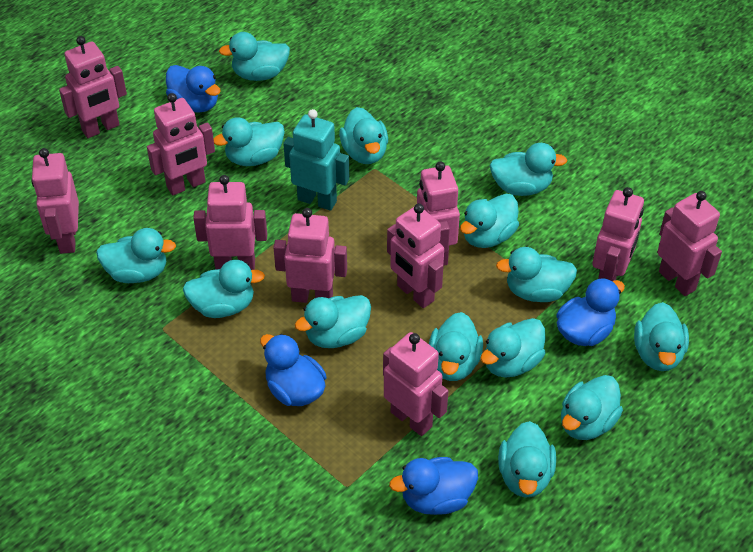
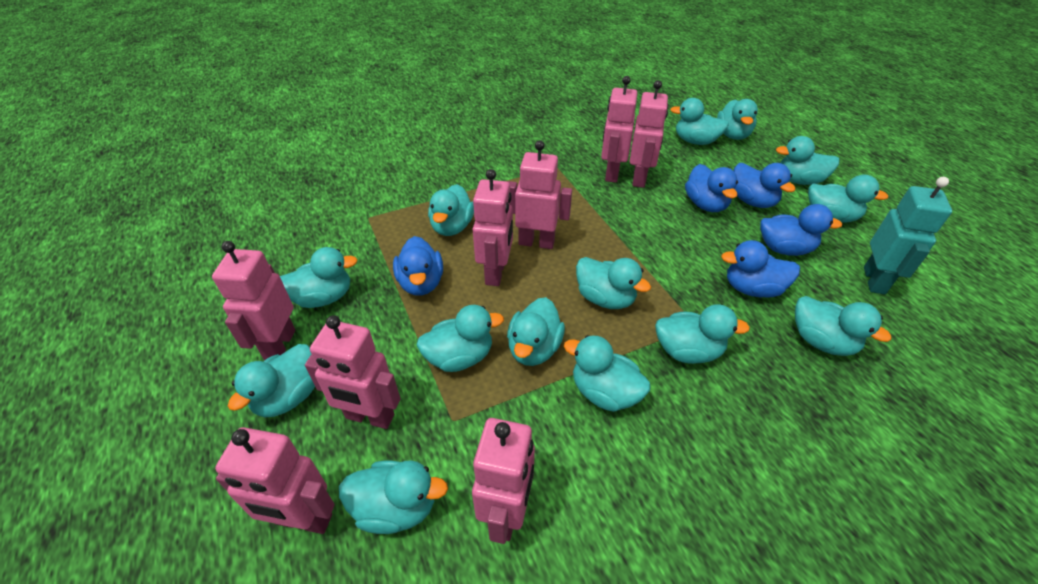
blue duck: [166,65,221,113] [260,334,327,406] [389,457,478,515] [556,278,625,346] = 4 -> [393,236,443,296] [685,164,738,212] [721,240,800,297] [733,163,796,208] [760,204,842,256] = 5
pink robot: [31,148,79,254] [59,36,127,138] [147,93,215,195] [193,175,267,270] [273,208,347,303] [383,332,448,436] [387,203,444,308] [417,162,460,266] [592,187,644,281] [657,191,722,296] = 10 -> [212,241,295,361] [215,427,335,534] [305,315,401,429] [472,418,535,544] [473,169,513,286] [508,140,572,249] [601,76,637,183] [630,80,668,188] = 8

